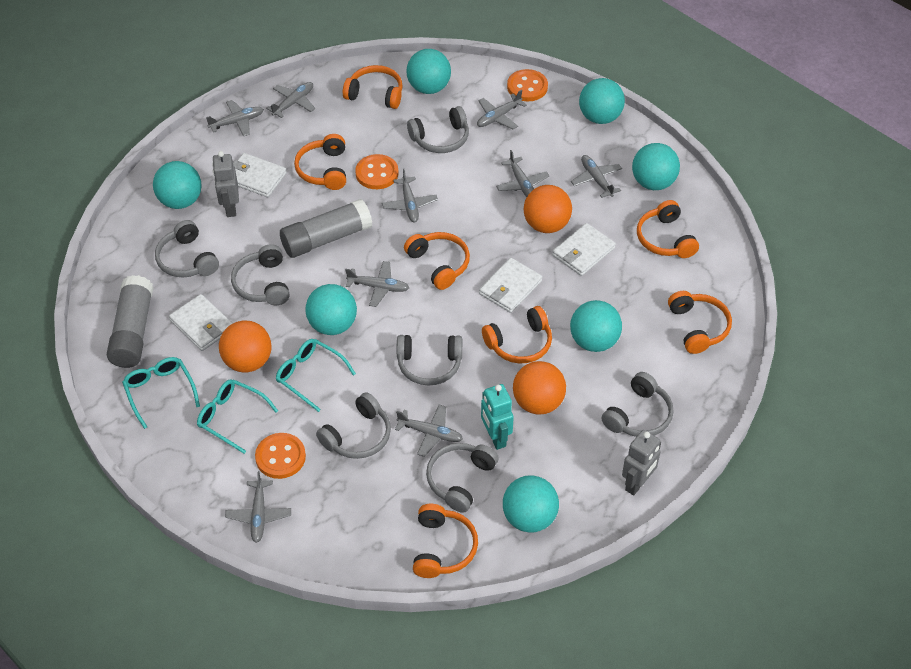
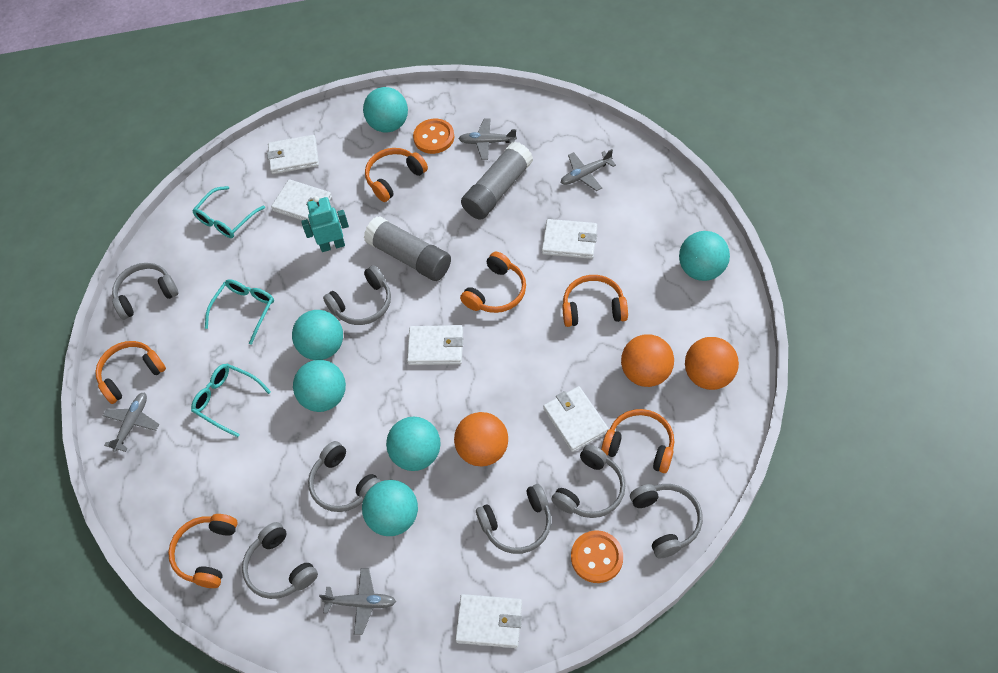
grey plane: [206,100,264,136] [225,471,291,543] [266,82,315,118] [345,261,409,307] [382,169,438,223] [395,405,463,457] [477,90,527,129] [496,150,549,197] [571,155,622,198] = 9 -> [103,392,159,452] [319,568,396,635] [458,118,517,160] [561,149,616,191] = 4
grey robot: [212,151,239,217] [622,430,661,495] = 2 -> none = 0
orange button: [255,433,306,479] [355,154,399,189] [507,69,548,101] = 3 -> [413,119,454,154] [571,530,623,583] = 2
orange headphones: [294,134,346,190] [343,65,403,109] [404,232,470,290] [413,504,478,578] [482,306,552,364] [637,200,699,258] [668,291,732,354] = 7 -> [95,341,166,404] [168,514,238,588] [365,148,428,202] [460,252,526,313] [562,275,628,327] [601,409,674,473] = 6
turquoise ball: [153,161,202,209] [305,284,357,335] [406,49,451,94] [503,475,559,533] [570,300,622,352] [579,78,625,124] [632,143,680,190] = 7 -> [292,310,343,360] [293,360,346,412] [362,480,418,536] [363,87,408,133] [386,417,441,471] [679,231,730,281] = 6
white wallet: [169,294,233,351] [233,153,287,197] [479,258,542,313] [552,223,616,276] = 4 -> [267,135,319,174] [271,179,332,223] [407,325,463,365] [455,594,522,648] [542,219,597,259] [543,386,609,452] = 6

